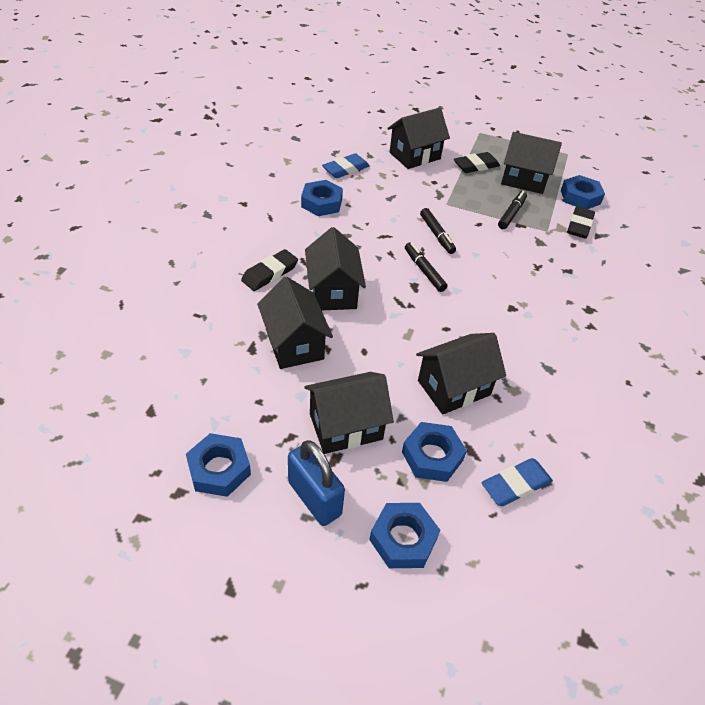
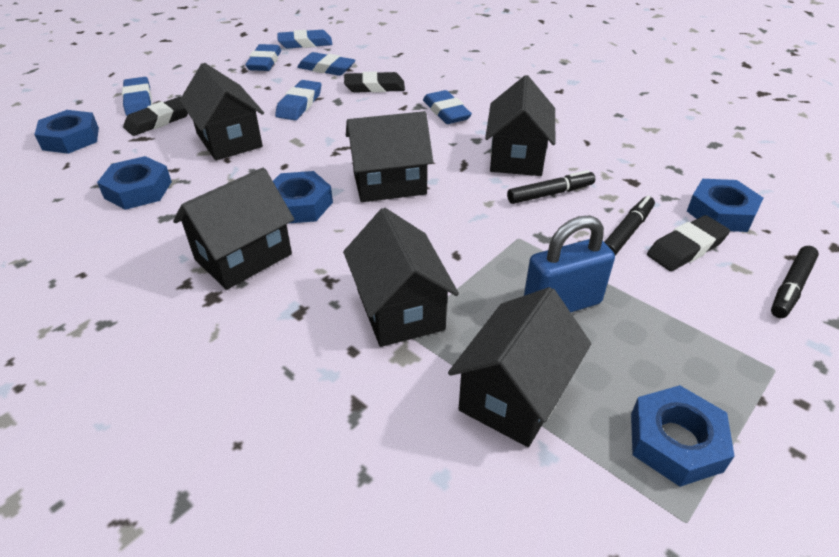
blue eraser: [322,153,370,178] [482,458,553,506] = 2 -> [122,77,152,116] [245,44,281,71] [275,80,321,120] [277,30,333,48] [297,52,355,76] [423,90,472,124] = 6

